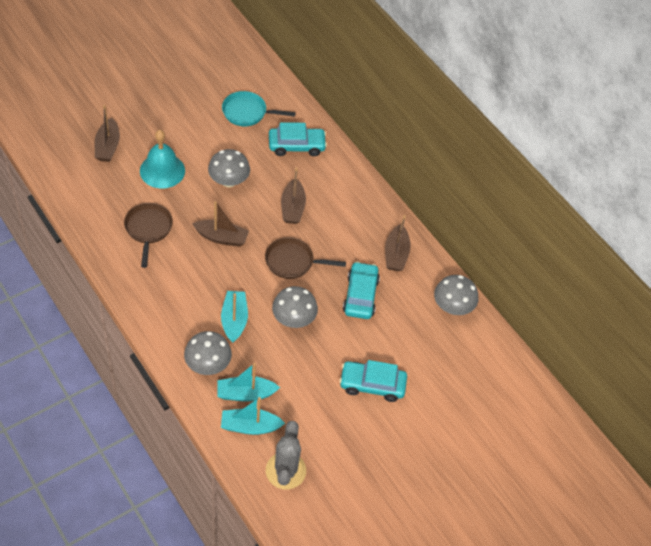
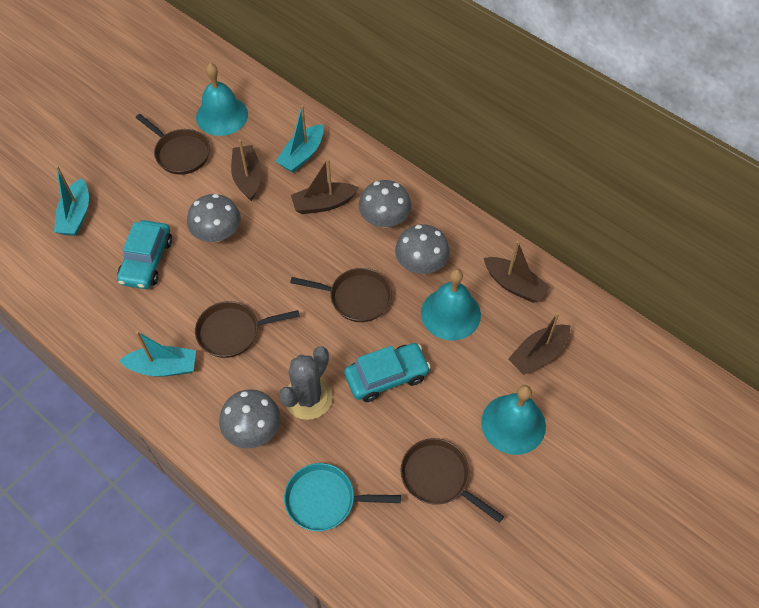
brown pan: [124,203,173,268] [265,237,346,279] = 2 -> [136,114,210,175] [195,301,300,358] [290,268,392,322] [400,438,504,523] = 4
turquoise bell: [140,130,185,189] = 1 -> [196,63,248,136] [421,269,481,340] [481,385,546,455] = 3
turquoise car: [269,122,327,156] [339,360,407,402] [343,261,380,319] = 3 -> [117,220,172,289] [344,343,431,402] = 2

